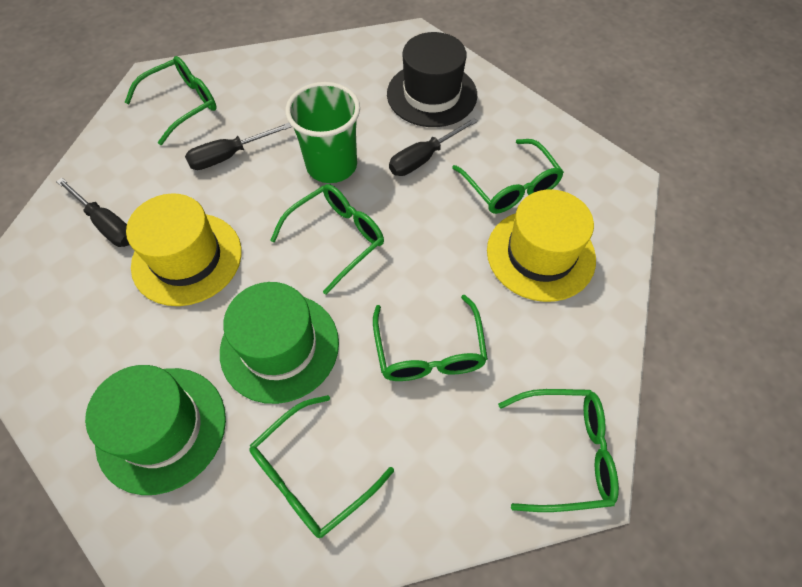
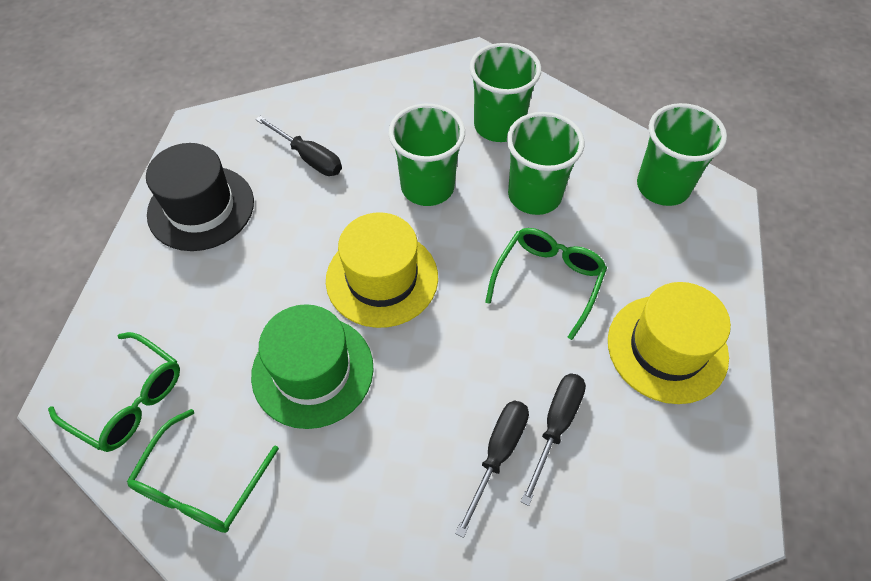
green cup: [285,82,360,183] = 1 -> [388,104,465,206] [469,43,541,142] [507,112,585,215] [637,103,727,206] = 4
green glasses: [125,56,216,145] [249,395,394,538] [270,184,384,295] [373,295,488,381] [452,139,564,214] [498,389,619,512] = 6 -> [48,332,180,452] [127,409,279,533] [485,228,607,340] = 3
green hat: [85,365,226,495] [220,282,339,404] = 2 -> [251,304,374,429] = 1

